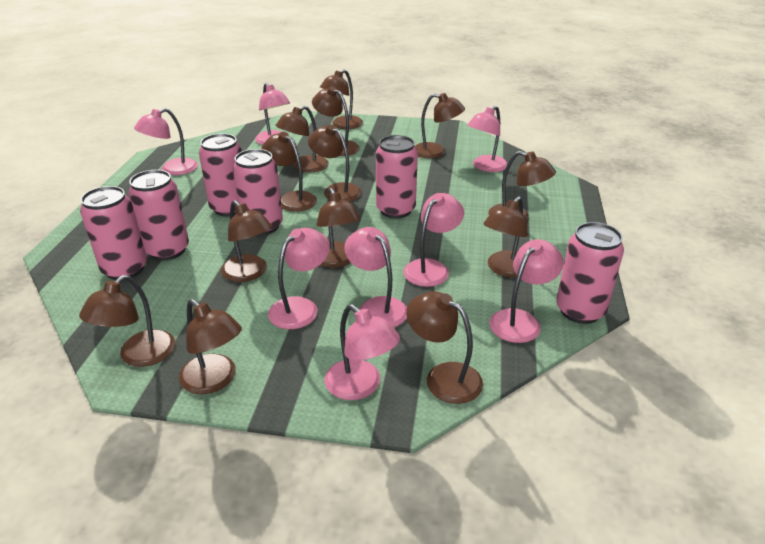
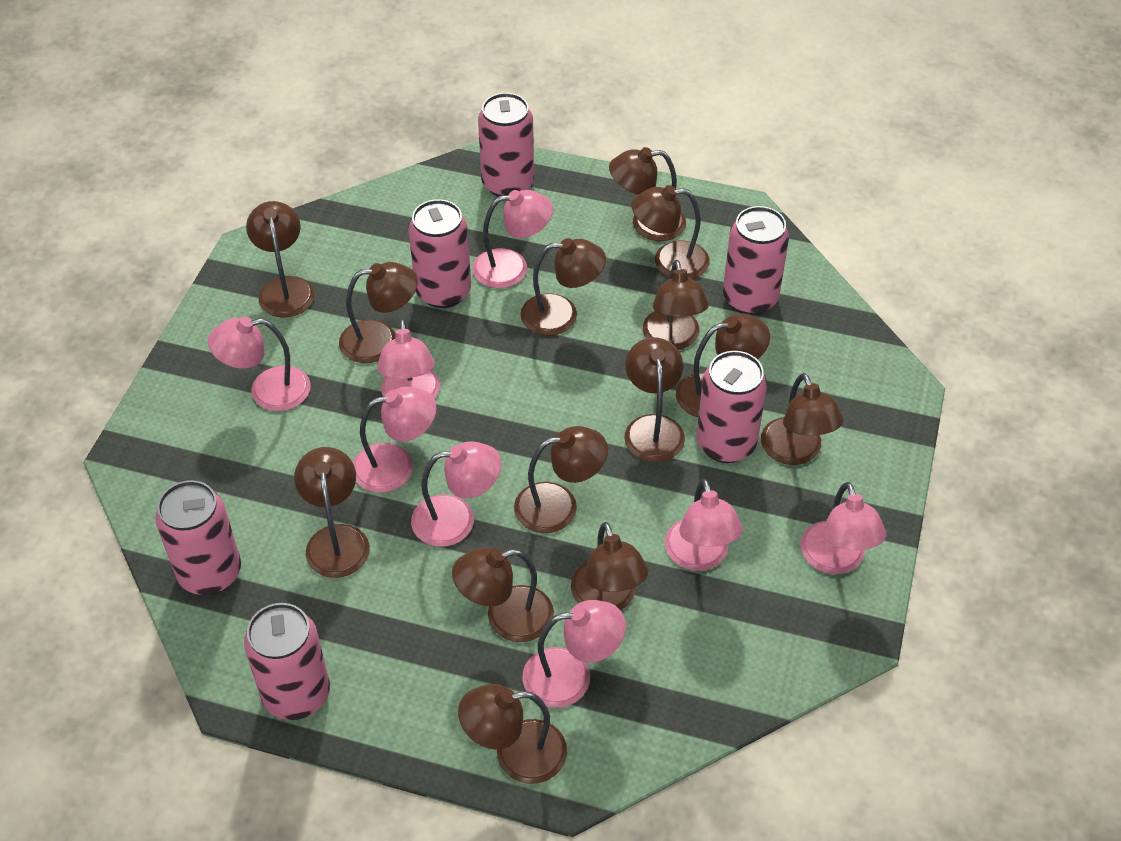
brown lamp: [79,275,175,367] [179,299,242,394] [221,200,272,282] [262,132,317,212] [275,106,329,172] [308,124,362,202] [312,86,360,156] [317,188,361,268] [320,69,363,129] [406,291,483,404] [415,93,465,158] [483,196,528,278] [488,151,556,221] = 13 -> [246,201,315,318] [294,447,370,578] [339,262,418,363] [452,547,554,642] [458,684,567,784] [514,426,608,533] [520,238,606,336] [571,522,648,610] [609,147,686,241] [625,337,685,462] [632,185,710,279] [643,260,709,350] [676,313,770,417] [761,373,844,465] = 14

